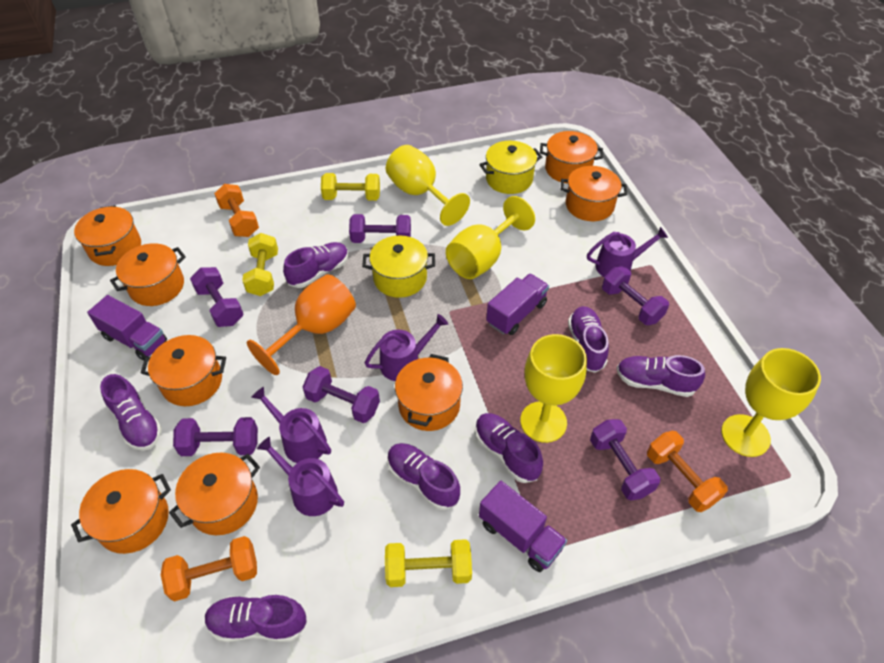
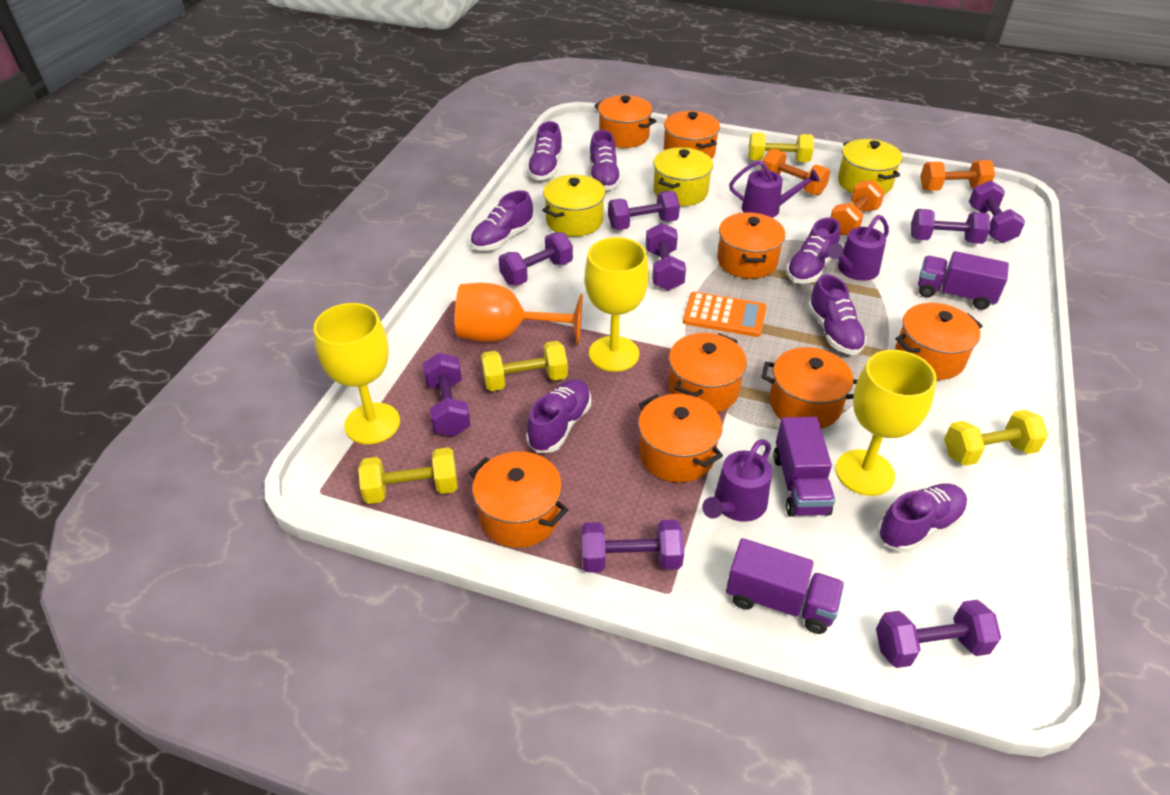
orange calculator: none = 0 -> [683,292,767,337] = 1
purple dumbbell: [173,417,258,456] [190,267,244,327] [303,366,380,423] [349,214,411,243] [590,419,661,501] [602,266,669,325] = 6 -> [423,353,471,436] [499,232,573,285] [582,520,684,573] [608,191,680,230] [646,223,686,291] [876,600,1001,668] [911,209,990,244] [969,180,1026,243] = 8
purple watering can: [251,387,331,463] [257,437,344,516] [365,314,448,381] [587,227,668,277] = 4 -> [702,439,772,522] [729,160,820,218] [828,215,889,281] = 3
yellow dumbbell: [242,233,278,296] [321,173,380,201] [385,539,472,587] = 3 -> [358,447,457,504] [481,341,568,391] [748,132,814,162] [944,410,1048,466] = 4
yellow goblet: [386,145,470,226] [446,196,535,279] [520,334,587,443] [721,348,821,457] = 4 -> [314,303,400,444] [585,237,649,372] [836,350,937,496] = 3
yellow pot: [362,235,435,298] [479,141,542,194] = 2 -> [542,175,605,236] [653,147,713,206] [838,139,903,194] = 3

